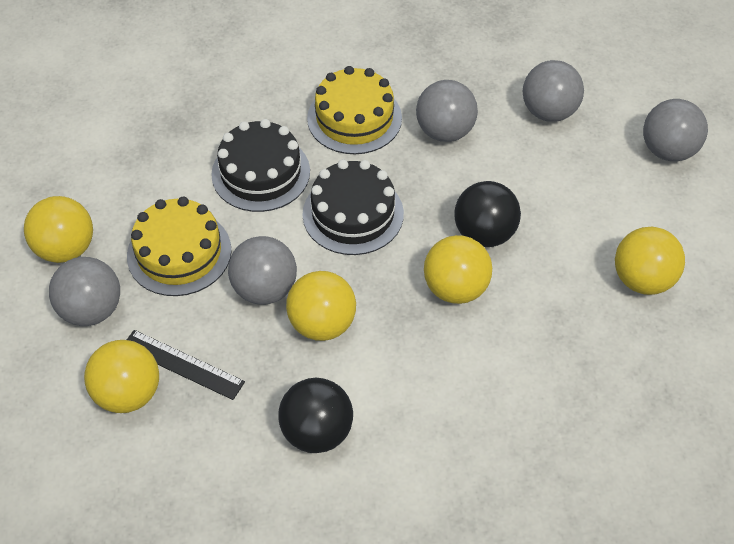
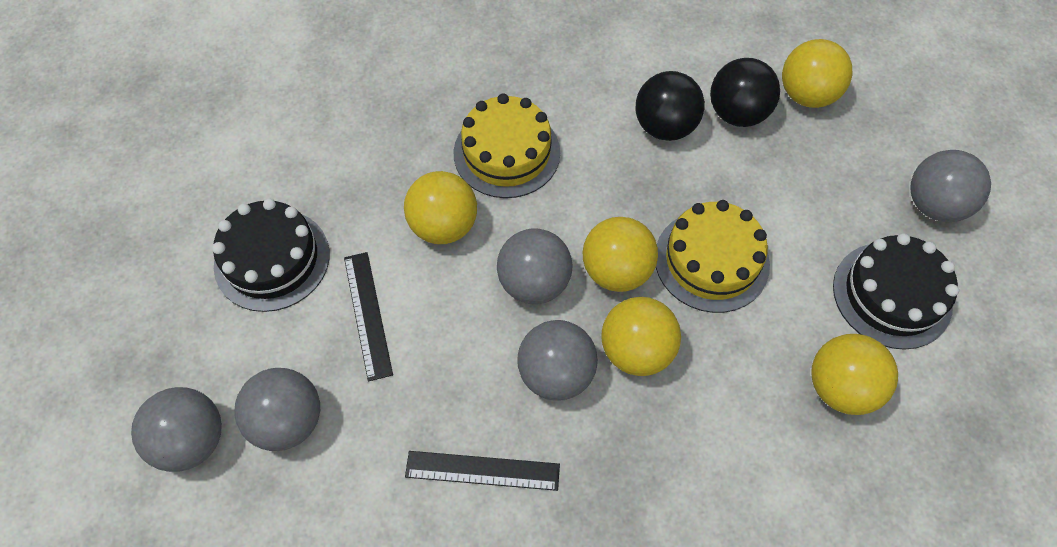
black ruler: [127,330,245,400] = 1 -> [344,252,393,382] [405,451,560,491] = 2

